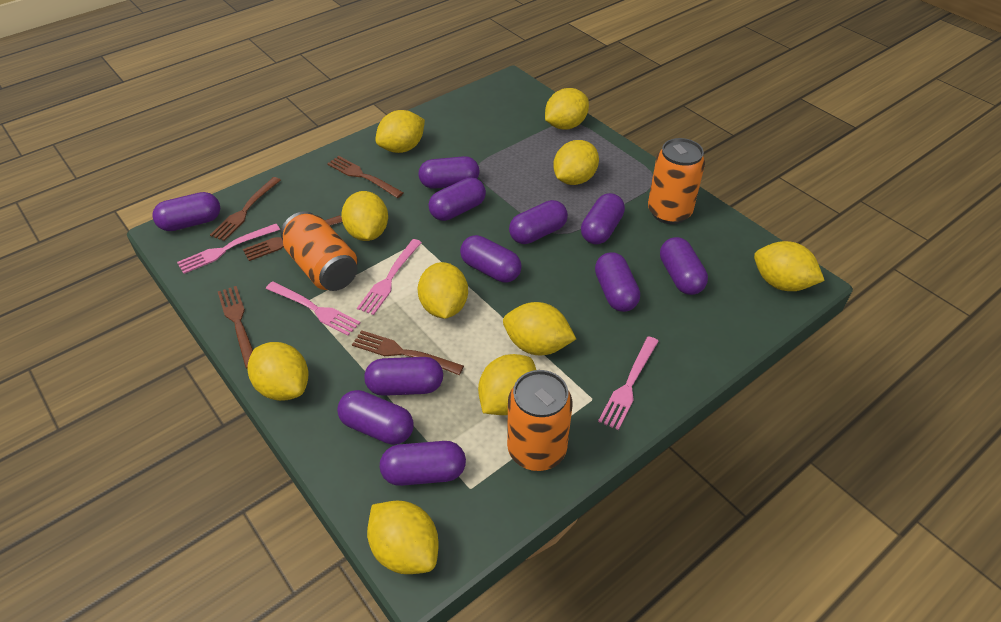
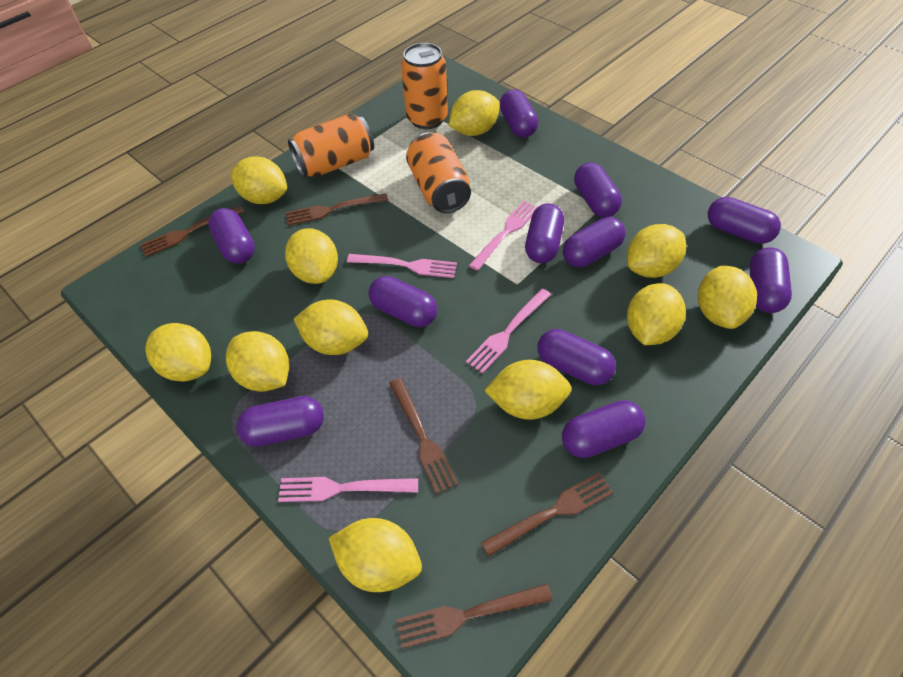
yellow lemon: [248,342,308,401] [341,191,388,241] [367,501,439,574] [375,110,425,153] [418,262,468,319] [478,354,536,415] [503,302,576,355] [545,88,589,130] [553,140,599,185] [754,241,825,291] = 10 -> [146,323,211,382] [226,331,289,392] [231,156,287,204] [285,228,338,284] [294,299,368,355] [329,518,422,592] [448,90,500,136] [484,360,572,420] [627,224,686,278] [627,283,686,345] [698,265,757,329] = 11

